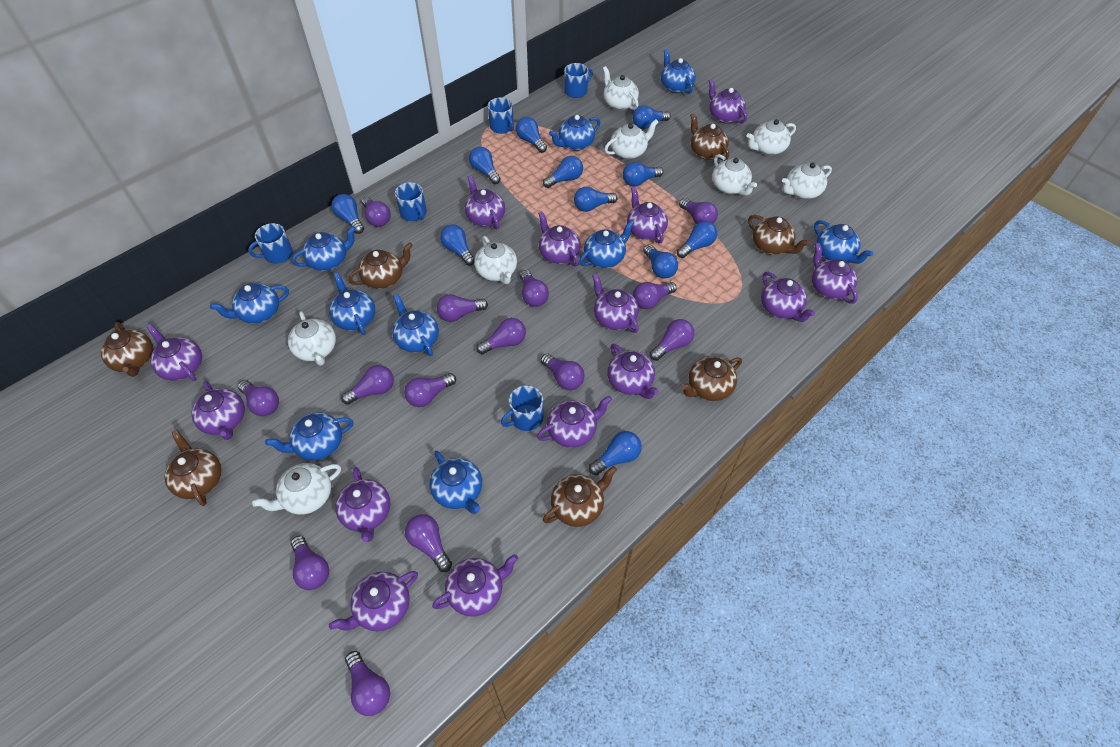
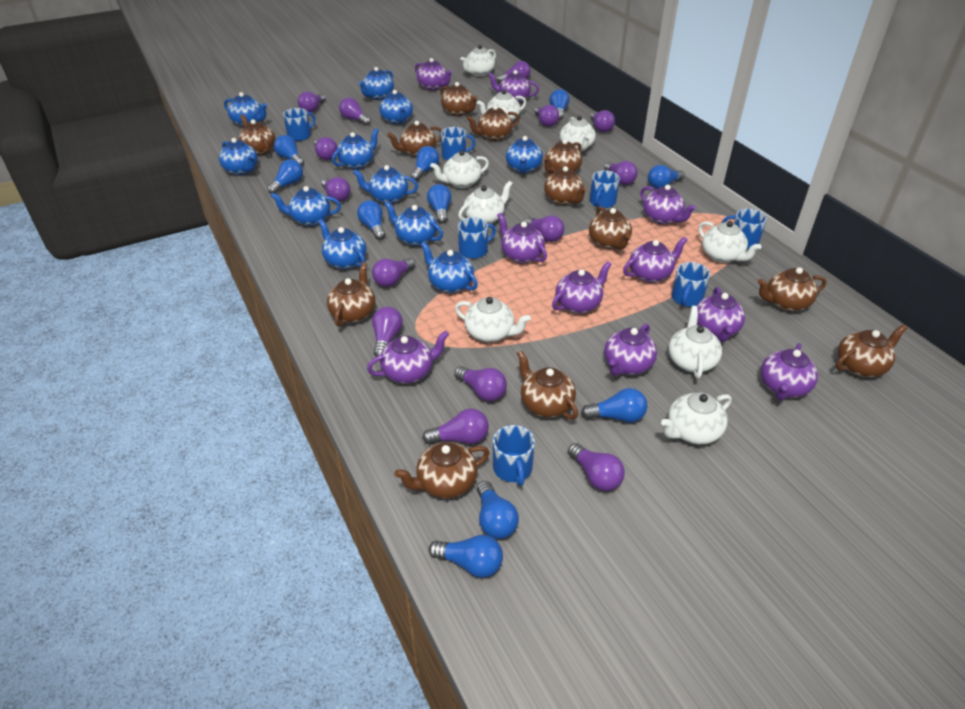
blue light bulb: [331,194,364,234] [440,224,475,266] [469,147,501,184] [516,117,547,153] [543,156,583,188] [574,187,618,212] [589,431,642,475] [623,162,663,186] [632,105,671,129] [643,244,678,279] [677,221,717,258] = 11 -> [267,159,303,194] [274,135,304,166] [357,200,385,240] [411,146,439,181] [427,184,452,224] [429,535,503,578] [477,481,519,539] [549,89,570,120] [581,388,647,423] [648,165,685,189] = 10
blue mug: [248,223,293,264] [395,182,427,221] [488,97,514,134] [501,386,544,431] [564,63,593,98] = 5 -> [283,108,315,141] [441,127,476,160] [458,217,496,259] [493,425,535,486] [590,170,620,208] [672,262,710,307] [722,209,767,249] = 7
blue teapot: [210,283,289,324] [265,412,354,461] [292,226,356,271] [329,273,375,335] [392,294,439,356] [429,451,482,514] [549,115,600,151] [579,220,634,268] [661,49,696,94] [814,220,873,264] = 10 -> [219,138,258,175] [224,92,267,127] [271,186,341,226] [318,219,367,269] [332,128,379,169] [353,165,418,204] [358,67,394,100] [379,90,413,124] [384,201,443,246] [420,242,478,293] [506,136,543,173] = 11
brown teapot: [101,322,153,377] [165,429,222,506] [349,242,413,289] [543,466,617,527] [681,356,742,401] [690,113,729,161] [748,215,810,255] = 7 -> [238,114,276,156] [327,262,376,327] [387,121,442,157] [394,442,490,499] [440,82,478,116] [466,105,520,141] [517,351,578,420] [543,139,582,174] [544,166,587,205] [589,207,632,250] [758,267,827,312] [836,324,908,377] = 12
purple teapot: [147,324,202,381] [191,381,245,440] [329,571,418,631] [335,467,390,542] [432,554,518,617] [465,175,505,229] [537,395,612,448] [538,211,581,266] [592,274,639,333] [607,344,659,399] [627,187,668,243] [708,78,747,123] [761,272,815,322] [812,243,858,304] = 14 -> [367,331,449,384] [415,58,453,90] [488,70,539,103] [497,213,547,263] [552,261,612,314] [604,324,657,376] [623,237,688,283] [640,185,696,225] [696,287,745,342] [760,343,818,400] = 10
white teapot: [252,463,341,515] [288,311,336,366] [474,236,517,284] [603,66,639,110] [604,119,658,159] [712,154,757,196] [747,119,796,155] [782,163,832,199] = 8 -> [430,150,489,188] [455,297,531,342] [458,181,513,224] [461,45,496,76] [477,90,526,121] [560,116,596,151] [661,392,732,445] [669,306,722,379] [699,221,761,263] = 9

